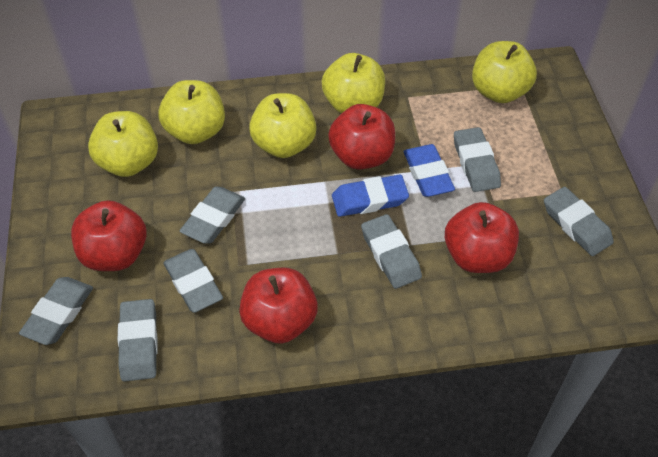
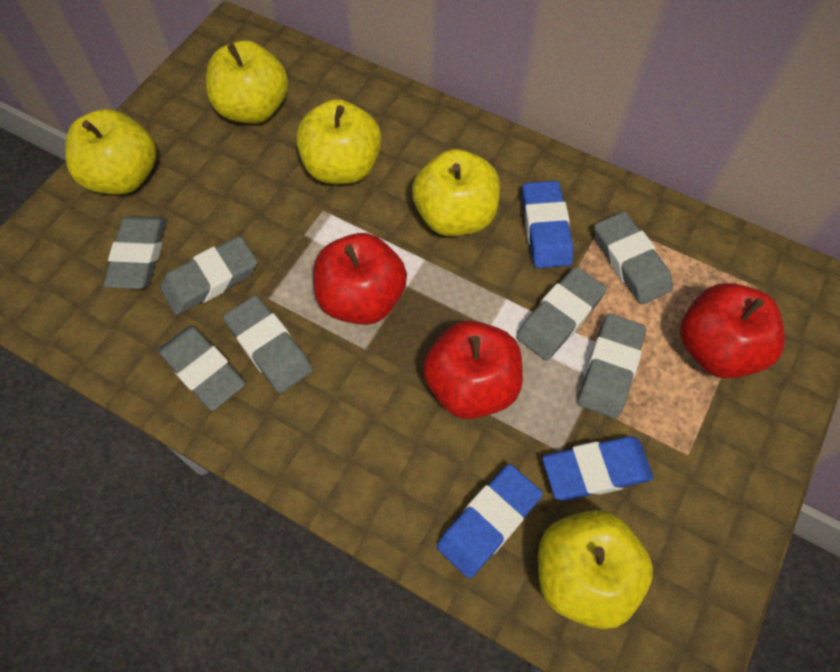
blue eraser: [332,175,409,217] [403,144,455,197] = 2 -> [436,464,542,578] [522,181,573,268] [542,436,654,501] = 3
red apple: [71,200,147,271] [239,268,318,344] [328,104,395,170] [445,202,519,273] = 4 -> [313,233,407,325] [423,320,523,419] [680,283,785,379] = 3

